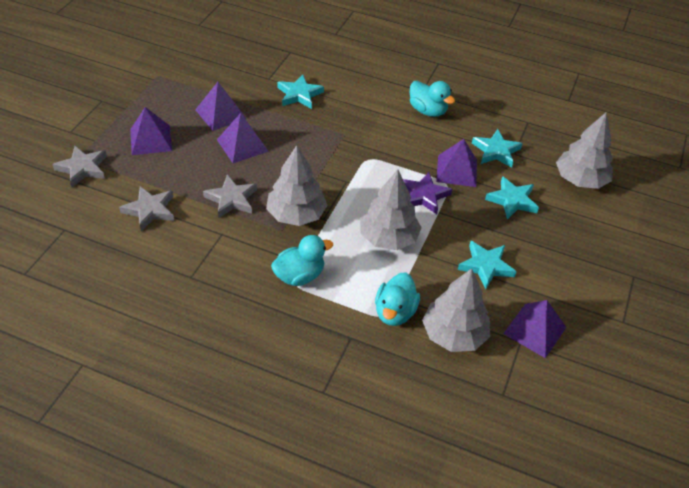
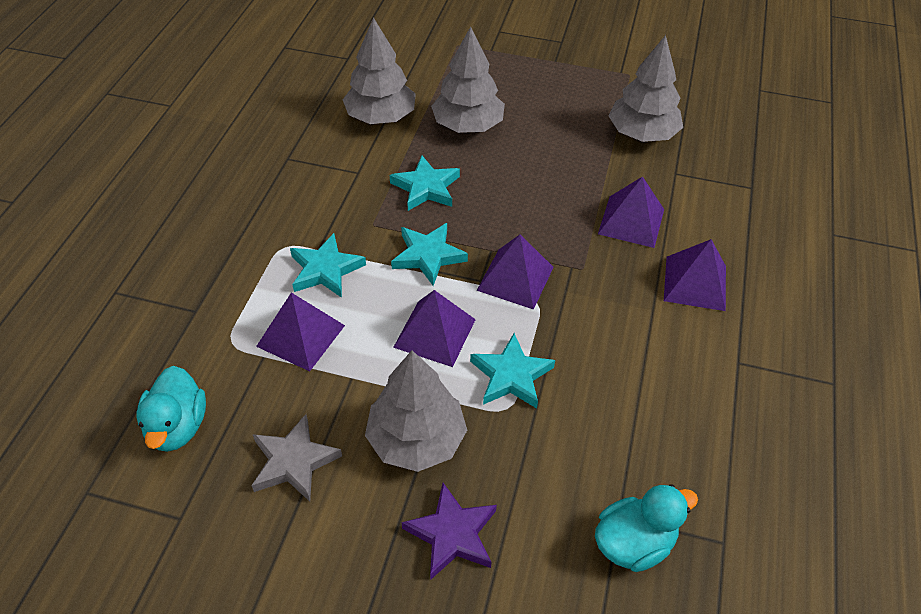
grey star: [53,146,107,187] [119,186,174,231] [203,175,257,218] = 3 -> [251,414,342,501] = 1
turquoise duck: [271,235,333,286] [375,272,420,326] [410,81,455,117] = 3 -> [136,366,206,452] [595,484,698,572] = 2

